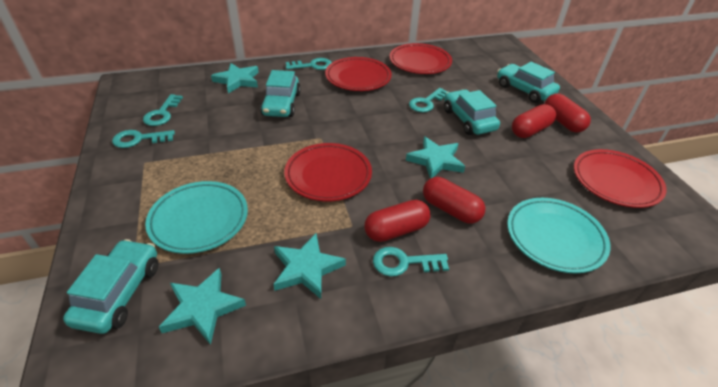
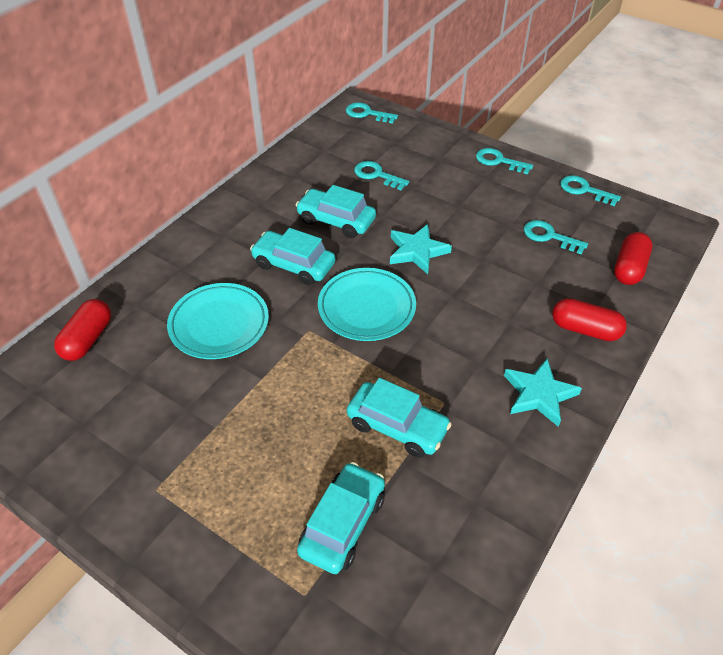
red capsule: [364,200,431,242] [423,177,485,224] [512,104,556,138] [545,94,591,133] = 4 -> [54,299,111,361] [552,298,627,341] [614,232,653,285] = 3
red plate: [284,143,372,202] [325,57,392,91] [389,43,452,74] [574,149,667,208] = 4 -> none = 0
turquoise star: [159,268,246,345] [211,63,259,93] [273,233,346,299] [406,137,465,178] = 4 -> [390,224,452,274] [504,358,582,427] = 2

